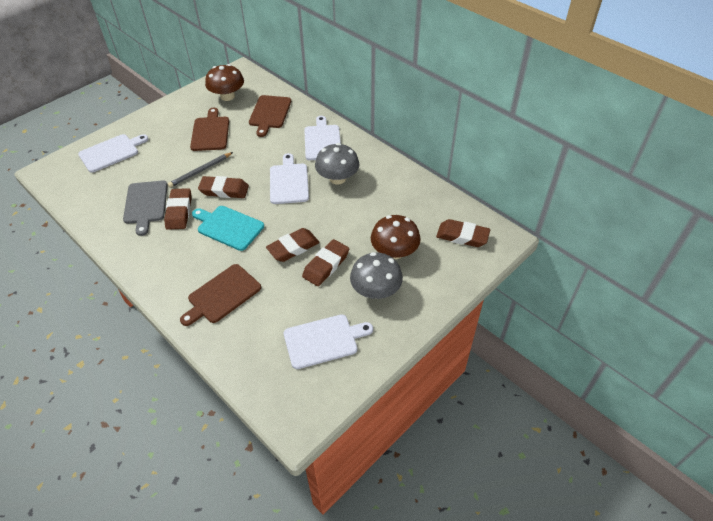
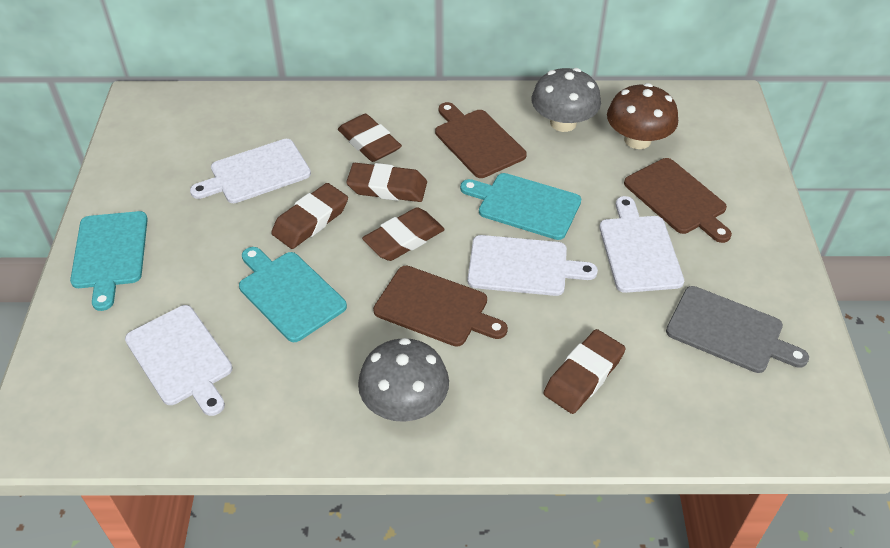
brown mushroom: [205,64,244,101] [371,215,421,259] = 2 -> [607,83,678,149] = 1
grey pencil: [168,152,233,187] = 1 -> none = 0
turquoise cutting board: [192,206,264,251] = 1 -> [70,211,148,311] [239,247,347,342] [460,173,581,240] = 3

